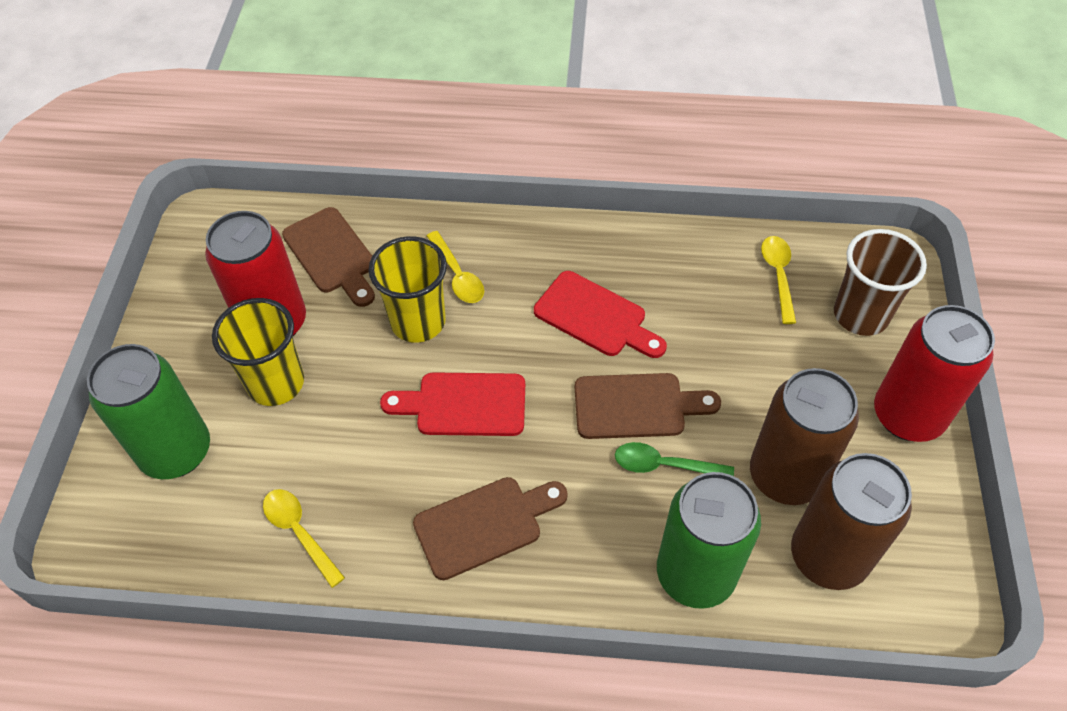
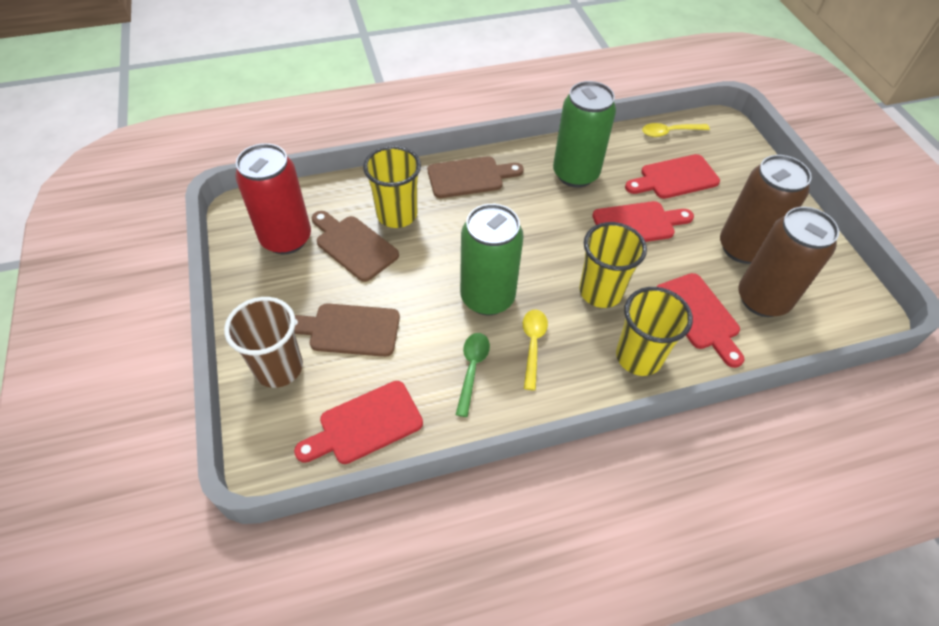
red can: [205,211,306,336] [874,305,995,442] = 2 -> [235,143,311,254] = 1
red cutting board: [380,372,525,436] [534,271,667,358] = 2 -> [294,381,423,464] [592,201,694,242] [625,154,720,199] [657,273,744,368] = 4
yellow cup: [212,298,304,406] [369,236,447,343] = 2 -> [363,146,421,228] [579,222,647,308] [616,287,693,376] = 3
yellow spoon: [263,489,345,588] [427,231,484,303] [761,236,796,324] = 3 -> [523,310,548,390] [642,123,710,137] = 2

